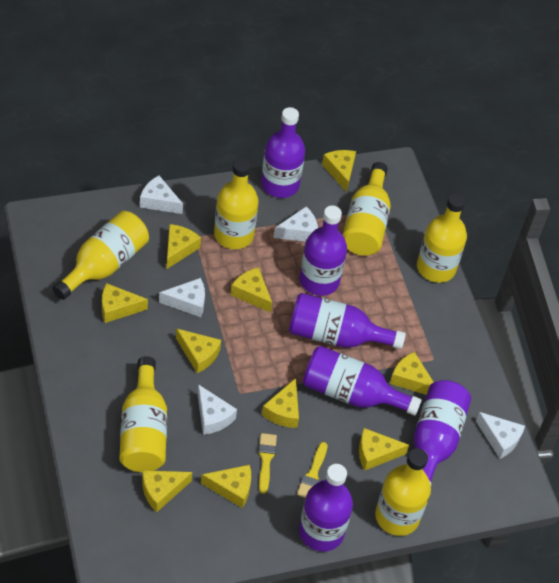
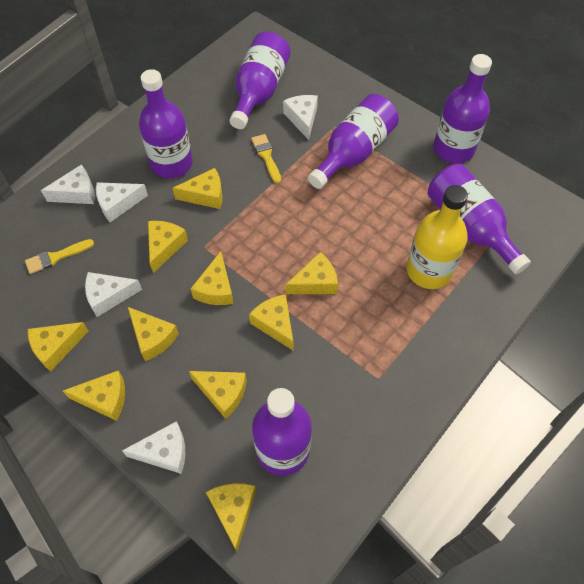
yellow bottle: [52,211,149,300] [119,356,167,472] [214,158,259,249] [343,162,391,256] [375,448,431,536] [417,193,467,283] = 6 -> [406,185,468,289] = 1

